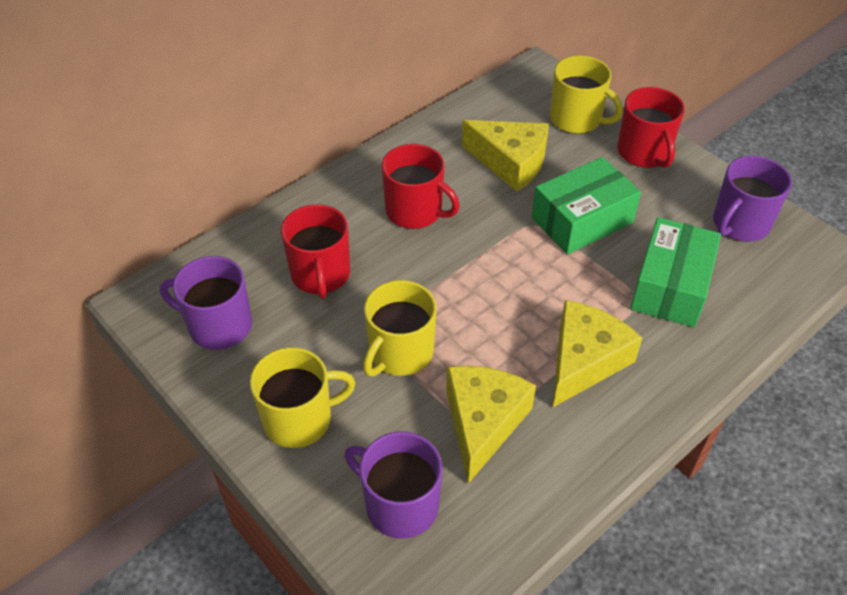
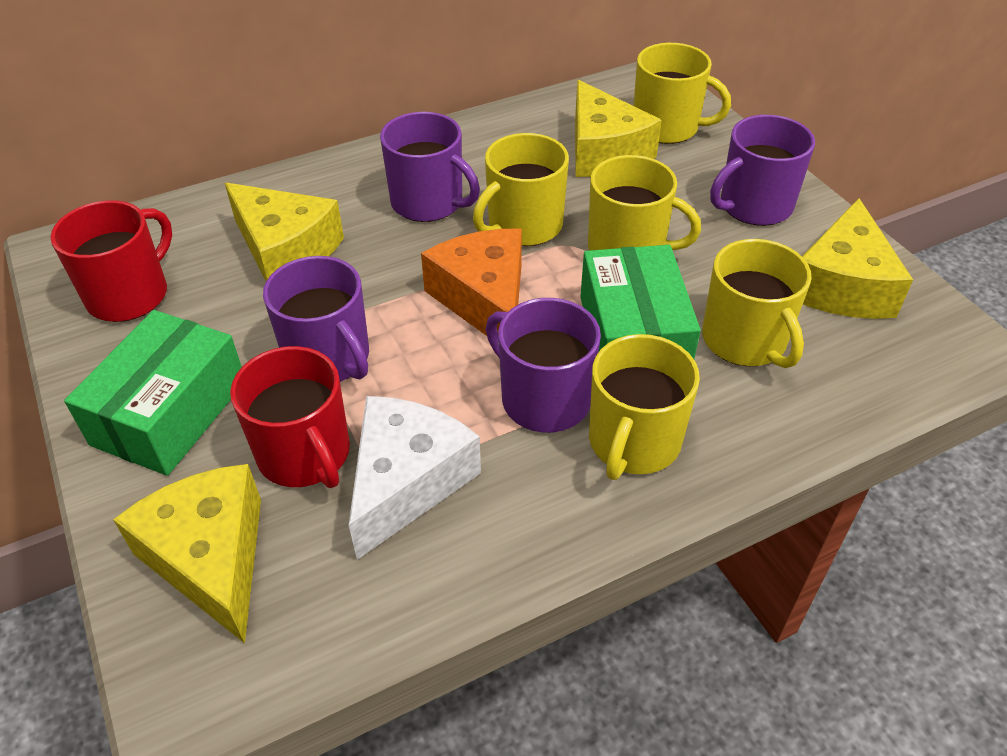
orange cheese: none = 0 -> [421,229,522,336] = 1
purple mug: [160,256,252,350] [345,432,442,539] [713,156,792,242] = 3 -> [263,256,369,382] [380,112,480,222] [486,298,601,433] [710,115,815,226] = 4
red mug: [281,204,350,299] [382,144,460,229] [617,87,685,168] = 3 -> [50,200,172,322] [230,346,350,488] = 2
white cheese: none = 0 -> [349,396,481,560] = 1
yellow cheese: [446,366,536,484] [462,120,549,192] [553,300,642,407] = 3 -> [113,464,261,643] [225,183,344,281] [575,80,662,177] [802,198,913,319] = 4
yellow mug: [250,347,355,448] [363,280,437,377] [550,56,623,134] = 3 -> [473,133,569,246] [588,155,701,250] [589,334,700,480] [634,43,731,144] [702,239,812,368] = 5

